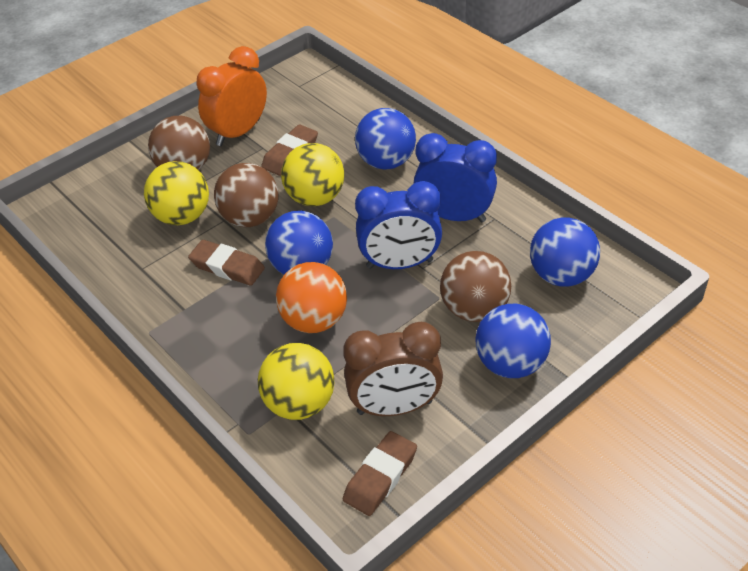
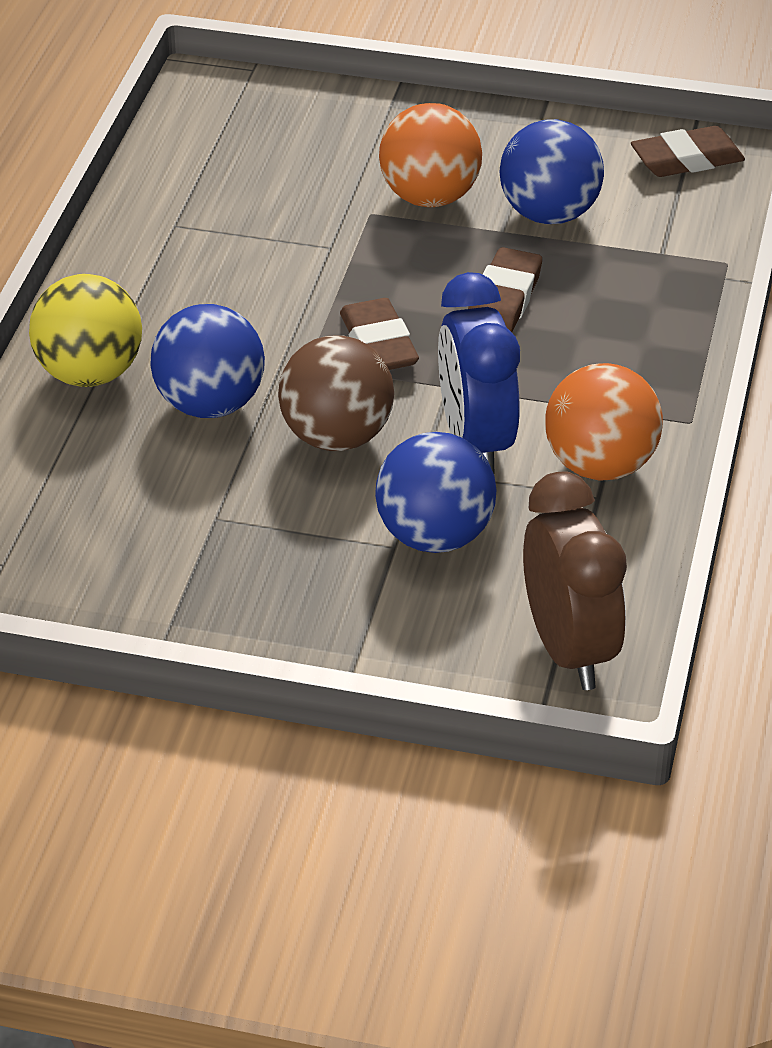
blue ball: [265,211,333,274] [355,108,416,170] [475,304,551,378] [530,218,600,287] = 4 -> [150,304,265,418] [375,432,497,553] [500,119,604,224] = 3
blue clock: [355,181,442,269] [414,133,497,223] = 2 -> [438,272,520,473] = 1
brown ball: [148,116,210,170] [214,163,278,227] [440,251,511,322] = 3 -> [278,335,394,451] = 1
orange ball: [276,262,347,333] = 1 -> [379,103,482,207] [545,363,663,481] = 2
orange clock: [196,46,267,146] = 1 -> none = 0
yellow ball: [144,161,209,225] [258,343,334,420] [281,143,344,206] = 3 -> [29,274,142,387] = 1

